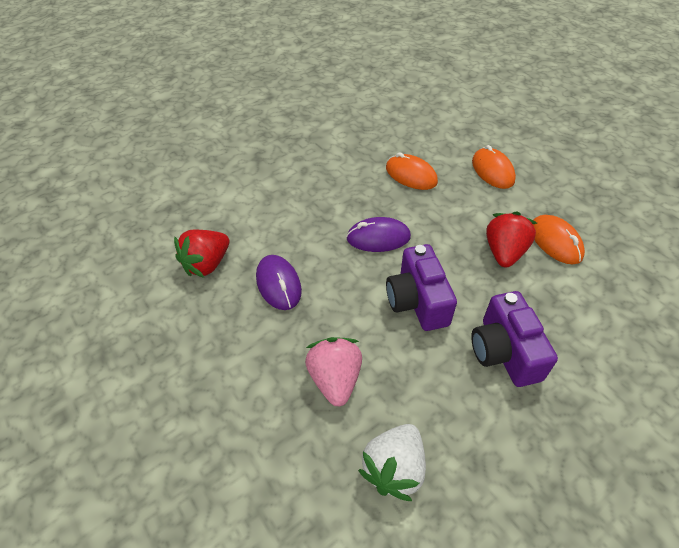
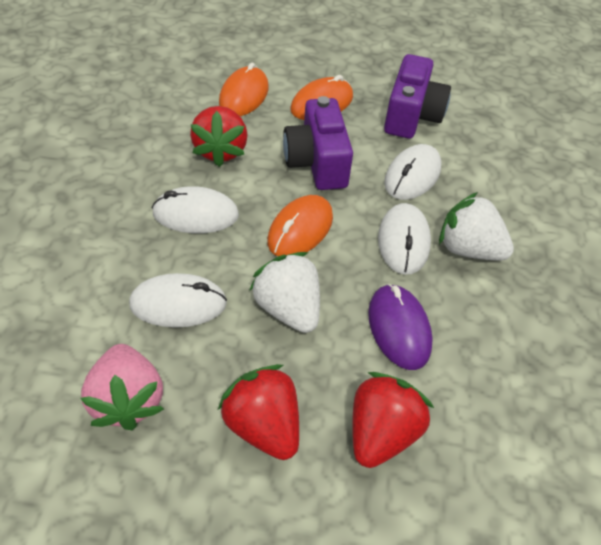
purple mouse: [256,255,302,310] [346,217,411,252] = 2 -> [368,284,433,370] = 1
red strawberry: [174,230,229,278] [486,211,537,267] = 2 -> [190,106,247,167] [218,364,299,460] [352,372,434,468] = 3
white mouse: none = 0 -> [129,273,227,328] [152,186,239,233] [378,203,431,275] [384,144,442,200] = 4
white strawberry: [358,424,426,501] = 1 -> [249,252,320,333] [439,192,514,261] = 2

